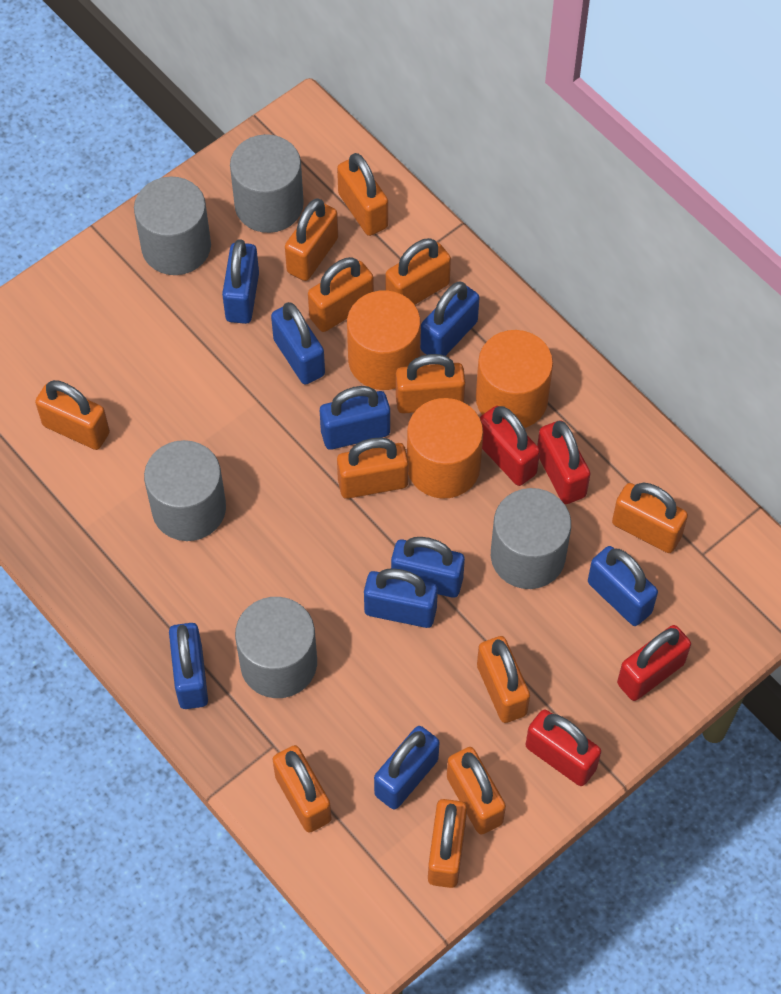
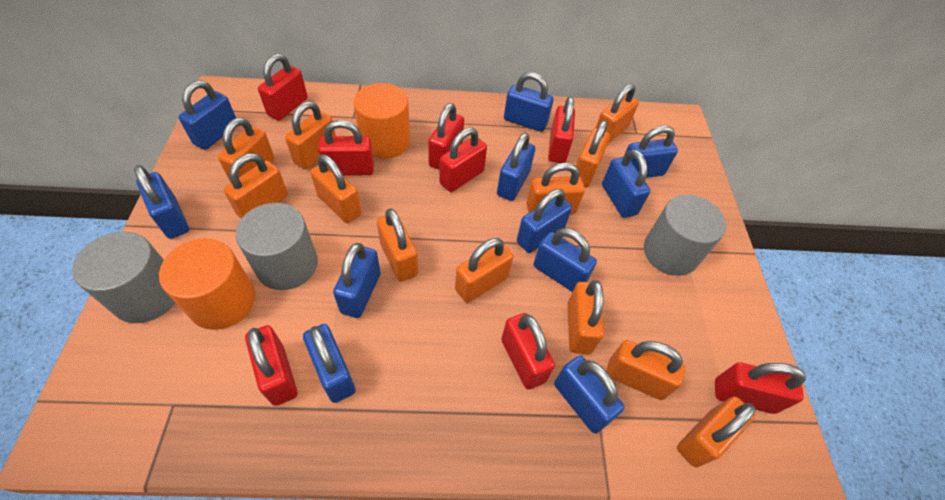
blue padlock: [169,623,208,709] [222,239,259,324] [271,302,325,385] [320,386,390,450] [364,568,438,628] [374,726,439,810] [391,537,465,598] [420,282,479,356] [588,546,658,626] = 9 -> [134,165,189,239] [178,81,236,150] [303,324,356,403] [333,243,381,318] [497,133,535,201] [504,72,554,132] [517,189,572,253] [534,228,597,292] [554,356,624,433] [602,149,651,218] [624,126,678,178] = 11
grey cylinder: [134,177,211,275] [144,440,226,541] [230,134,304,233] [235,597,317,698] [491,488,571,589] = 5 -> [72,232,175,323] [236,203,318,290] [644,195,726,276] = 3
orange cylinder: [347,290,421,390] [407,398,483,499] [476,330,553,428] = 3 -> [159,238,255,330] [354,83,410,159] = 2
red padlock: [480,406,540,486] [526,710,601,786] [537,420,590,504] [617,625,691,701] = 4 -> [245,325,297,406] [258,53,308,121] [318,120,374,176] [428,103,464,170] [439,127,487,192] [501,313,555,390] [548,97,575,163] [715,362,806,414] = 8

